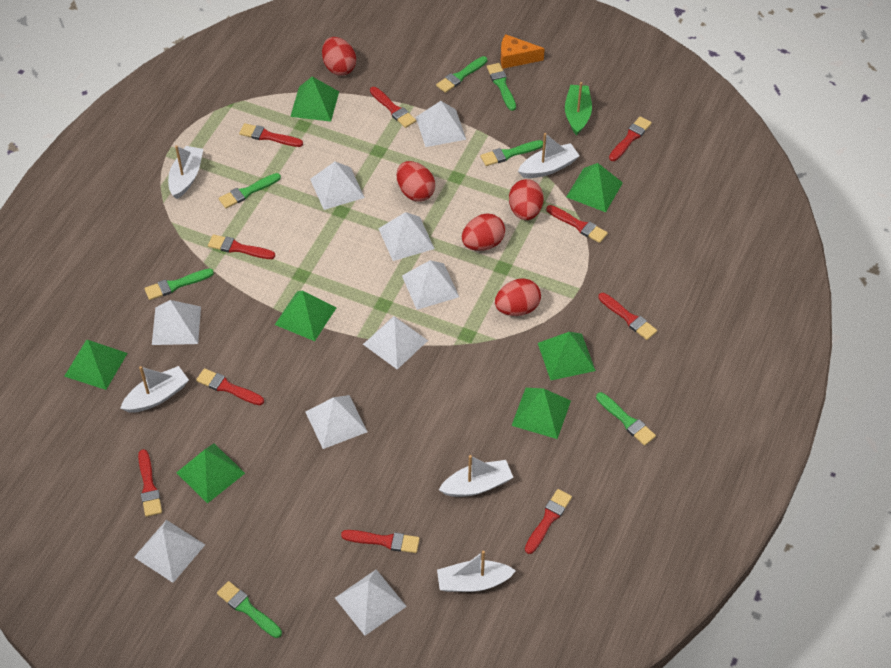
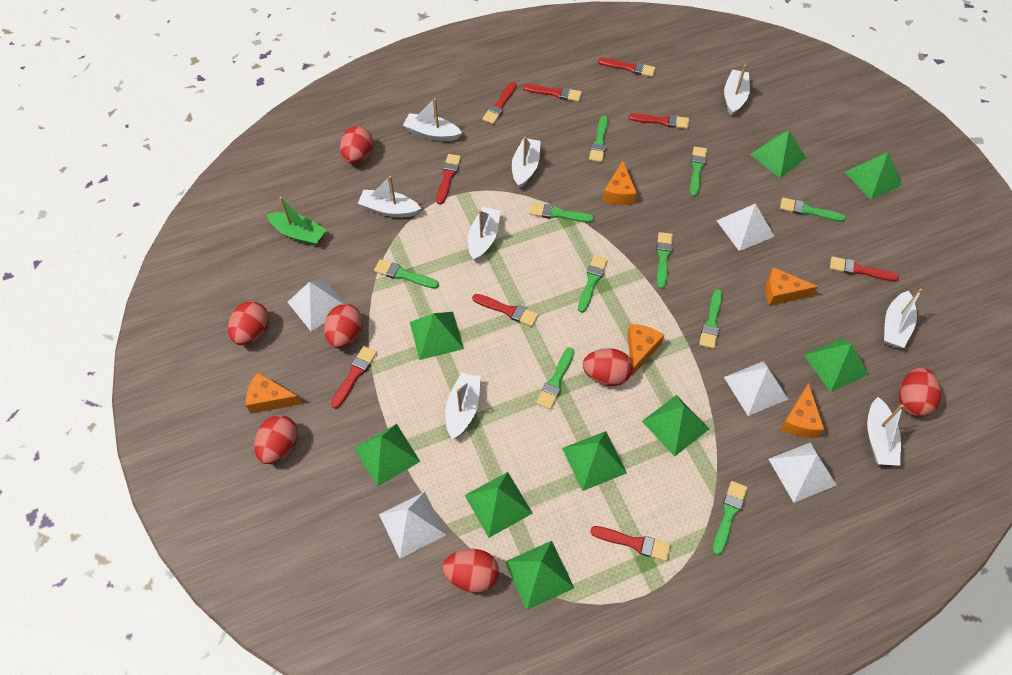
green brush: [144,269,214,300] [217,581,282,638] [219,173,281,208] [436,56,487,93] [480,140,543,166] [487,63,516,111] [596,392,656,446] = 7 -> [374,259,439,289] [529,203,594,223] [536,347,574,410] [578,255,608,313] [589,115,608,162] [656,232,673,289] [690,146,707,196] [699,289,722,349] [712,481,747,555] [780,198,846,222] = 10
green pyramid: [64,340,128,390] [176,444,245,504] [275,290,336,341] [290,77,339,122] [511,388,571,439] [538,332,596,380] [566,163,623,212] = 7 -> [355,424,420,487] [410,312,464,360] [465,472,533,538] [505,541,574,610] [562,431,627,491] [642,395,709,457] [750,130,806,178] [804,338,869,392] [845,153,902,200] = 9
orange cheese: [501,34,545,69] = 1 -> [246,372,301,414] [603,161,637,205] [627,324,664,376] [765,267,818,306] [780,383,825,438] = 5
red brush: [138,449,162,517] [196,368,264,405] [208,234,275,259] [239,123,303,147] [341,530,420,553] [370,87,416,128] [525,489,572,554] [546,205,608,243] [598,293,657,340] [609,116,652,161] = 10 -> [331,346,377,409] [436,154,461,204] [472,294,538,326] [482,82,516,124] [523,84,582,102] [590,526,670,561] [598,58,656,77] [629,113,689,129] [830,256,899,282] = 9
red egg: [322,37,356,76] [397,161,435,202] [462,213,505,251] [495,278,541,316] [509,179,544,220] = 5 -> [228,301,269,345] [254,415,298,464] [324,304,363,349] [340,126,373,164] [443,549,499,593] [583,348,633,386] [899,367,941,417] = 7
white boat: [120,366,189,413] [168,145,203,199] [437,551,516,592] [439,455,514,497] [518,133,580,178] = 5 -> [358,176,421,217] [403,98,462,141] [445,373,481,439] [468,207,500,261] [512,137,541,189] [724,64,750,116] [867,397,903,466] [884,289,922,348] = 8
white pyramid: [134,520,205,583] [152,300,201,345] [306,395,367,449] [310,162,365,210] [335,570,407,636] [363,316,428,370] [378,212,435,261] [402,260,459,310] [416,101,466,147] = 9 -> [288,279,345,331] [379,492,446,559] [716,203,775,251] [724,361,788,416] [769,442,837,503] = 5

